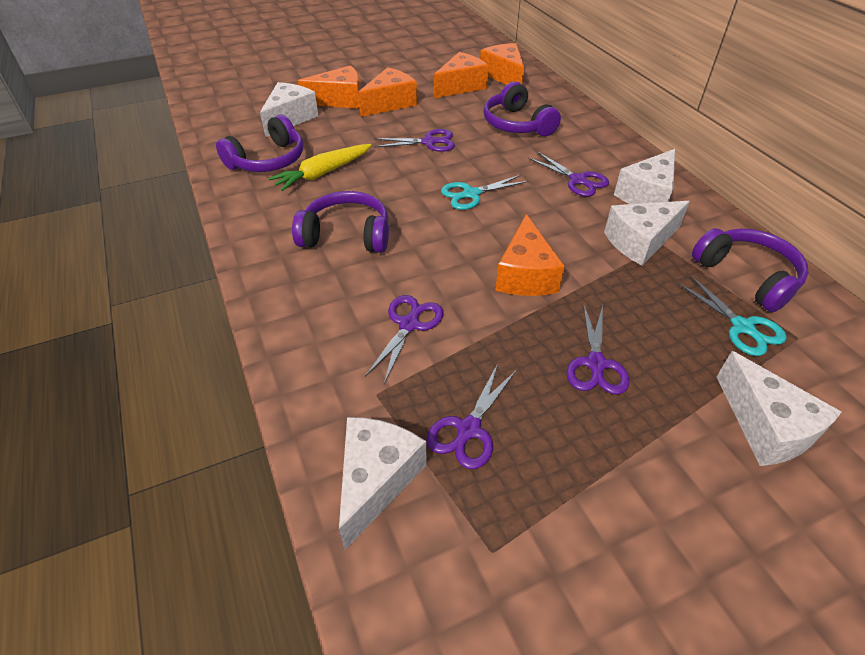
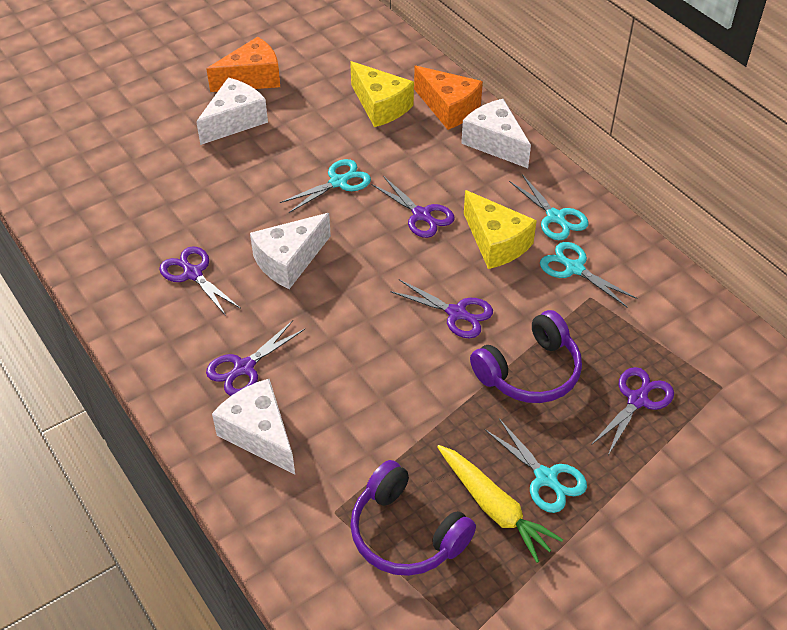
orange cheese: [298,65,360,109] [358,67,417,117] [434,52,489,98] [480,43,524,85] [495,214,565,296] = 5 -> [207,37,280,92] [414,66,483,130] = 2
purple headphones: [216,114,303,172] [292,191,389,253] [483,82,561,136] [692,228,808,312] = 4 -> [350,460,476,576] [470,310,582,403] = 2
turquoise scissors: [441,175,529,210] [678,276,787,356] = 2 -> [280,159,371,213] [484,419,587,513] [509,174,588,240] [540,242,637,307] = 4
white cheese: [260,82,318,137] [339,417,427,550] [604,201,690,265] [614,149,675,204] [717,351,841,466] = 5 -> [196,78,268,145] [212,379,295,475] [250,213,331,289] [461,99,531,168] = 4
yellow cheese: none = 0 -> [350,61,414,127] [464,190,537,269] = 2

